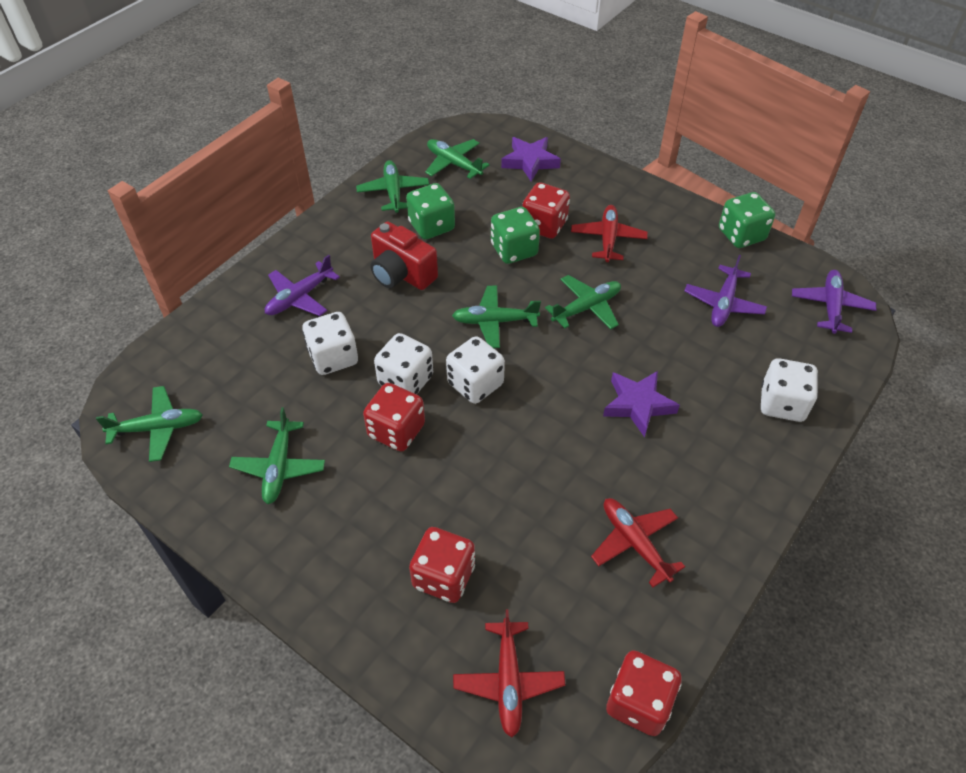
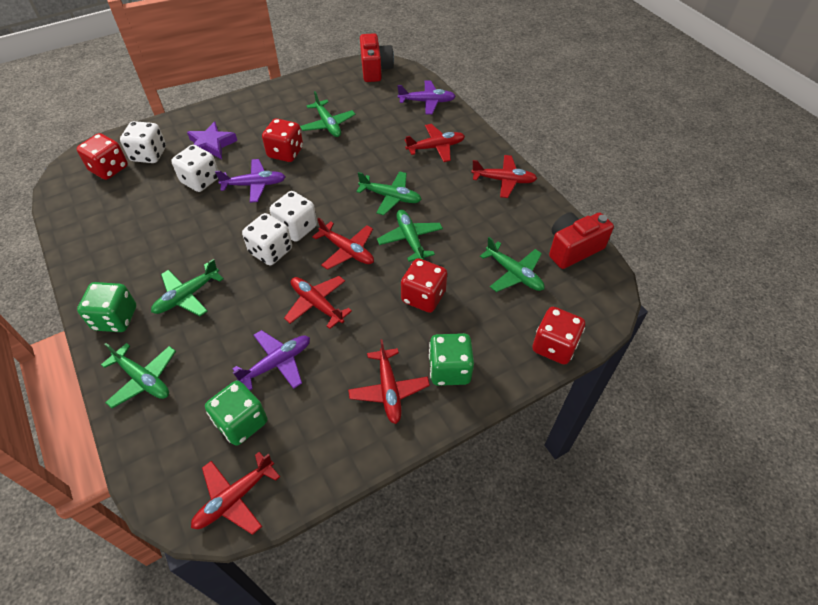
purple star: [501,137,561,182] [603,371,680,438] = 2 -> [187,121,237,159] = 1
red camera: [370,221,438,290] = 1 -> [360,33,394,82] [549,212,614,269] = 2
red plane: [453,609,565,738] [571,205,648,262] [591,498,685,588] = 3 -> [191,452,280,535] [284,276,352,329] [312,217,374,270] [348,339,430,424] [405,124,465,162] [471,155,537,198] = 6

